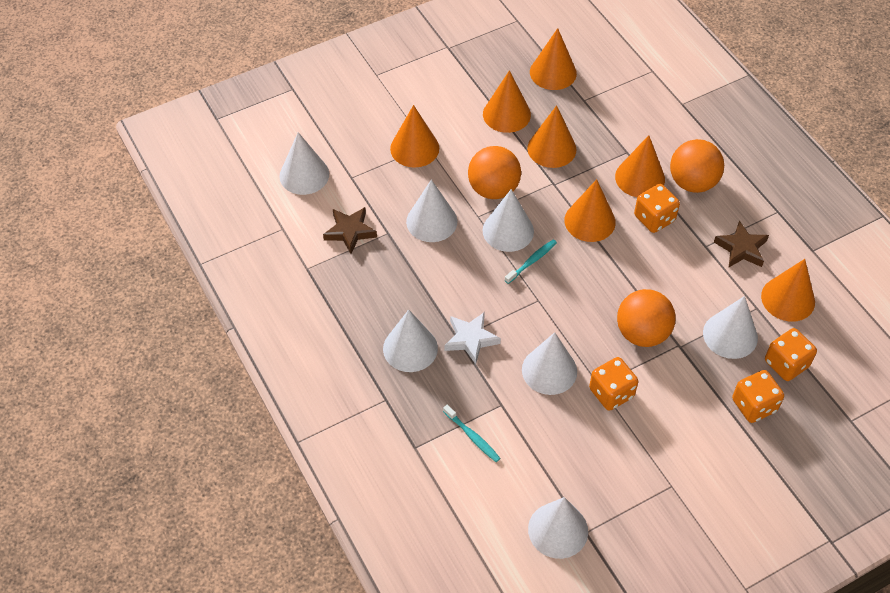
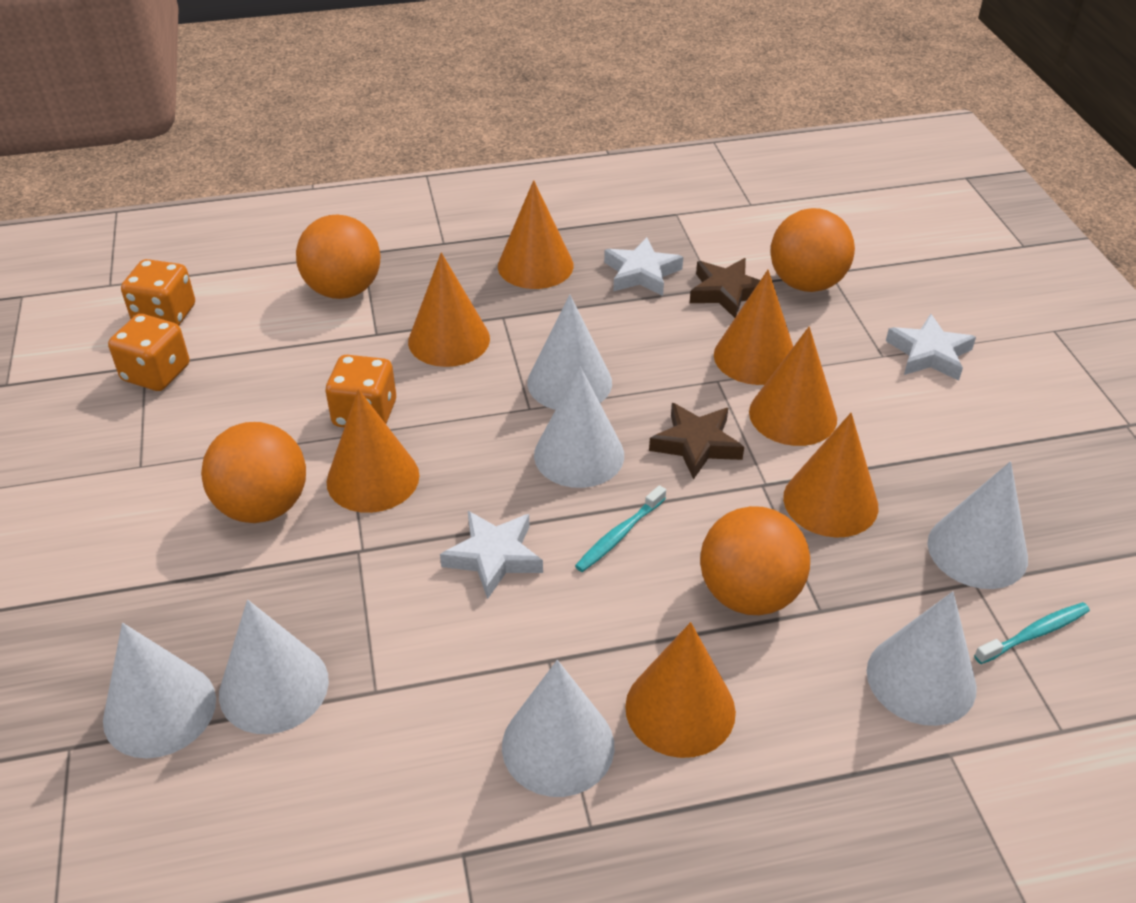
orange ball: [468,146,521,199] [617,289,676,347] [670,139,724,193] = 3 -> [201,422,306,523] [296,215,380,299] [700,506,810,615] [770,208,855,292] = 4
orange dice: [589,357,638,411] [634,184,680,233] [732,370,784,423] [765,328,817,381] = 4 -> [108,314,189,391] [121,259,195,325] [326,355,396,428] = 3
white star: [445,312,501,364] = 1 -> [440,511,543,599] [604,237,683,296] [886,314,976,381] = 3

